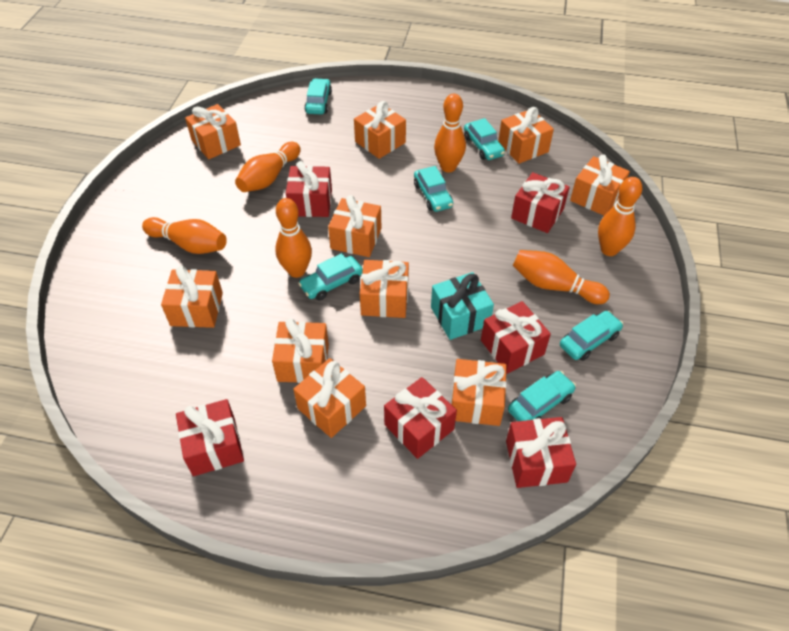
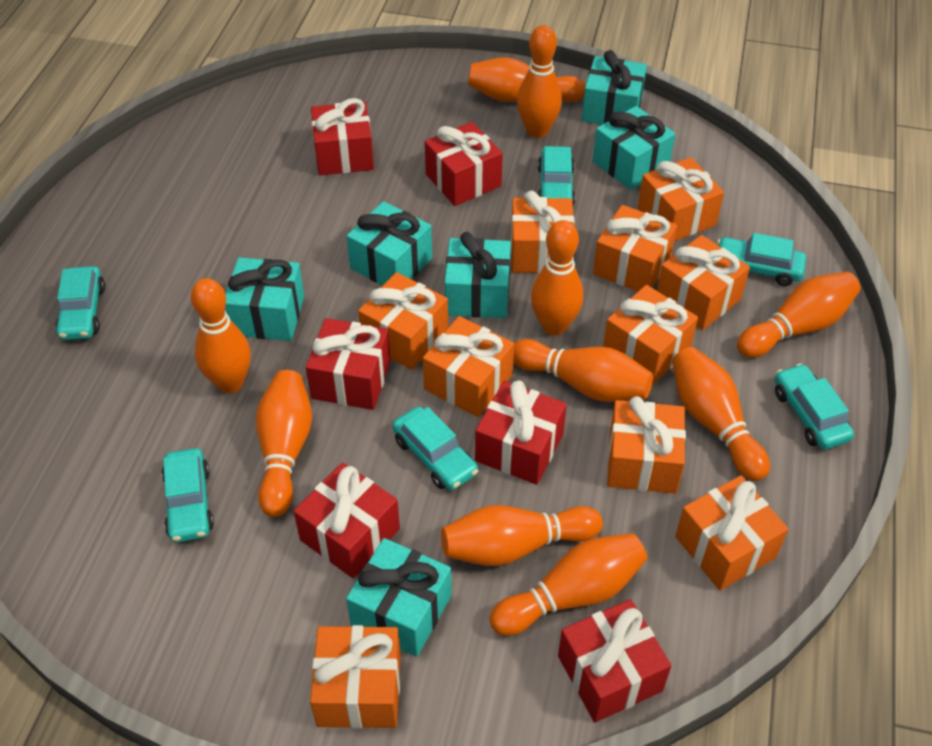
orange bowling pin: [142,217,227,254] [235,142,301,192] [275,198,312,278] [434,94,466,172] [513,250,610,304] [598,177,642,256] = 6 -> [191,278,251,393] [256,370,312,517] [441,505,603,566] [468,57,586,102] [489,533,648,636] [513,339,653,402] [517,25,562,138] [531,220,583,335] [672,347,770,481] [737,272,861,358] = 10
turquoise gift: [431,272,494,340] = 1 -> [225,257,305,341] [346,538,452,657] [347,201,432,285] [445,232,511,318] [582,50,647,125] [593,106,675,190] = 6

